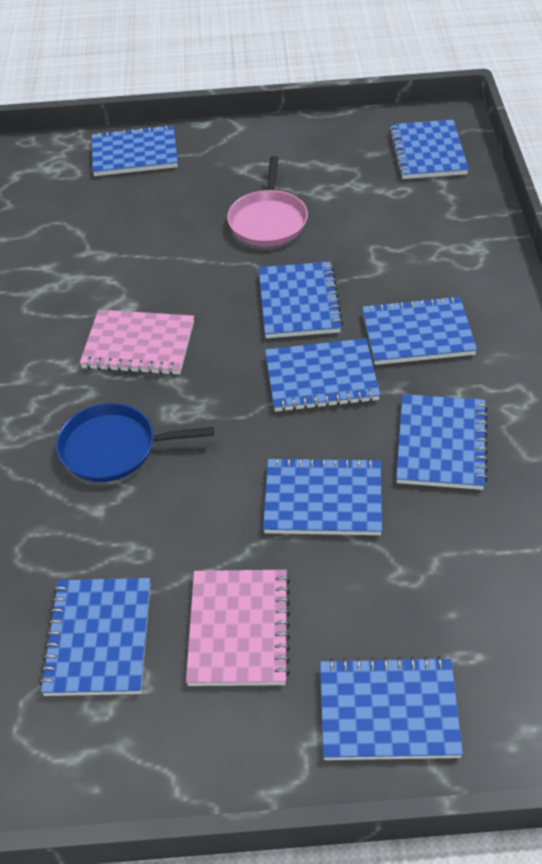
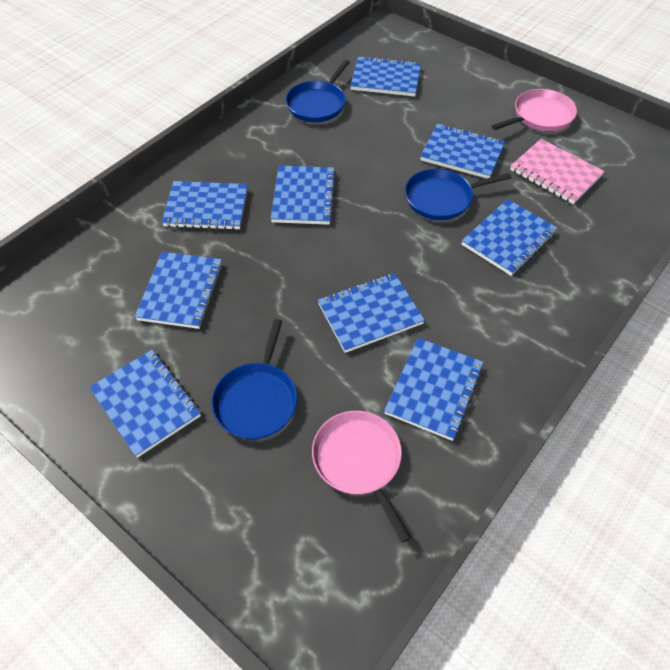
blue pan: [56,403,214,482] = 1 -> [212,319,297,440] [286,60,350,122] [405,169,511,220] = 3
pink notebook: [80,310,194,375] [186,570,290,686] = 2 -> [510,139,604,204] = 1
pink pan: [227,156,308,246] = 1 -> [312,411,411,543] [492,89,577,131] = 2

